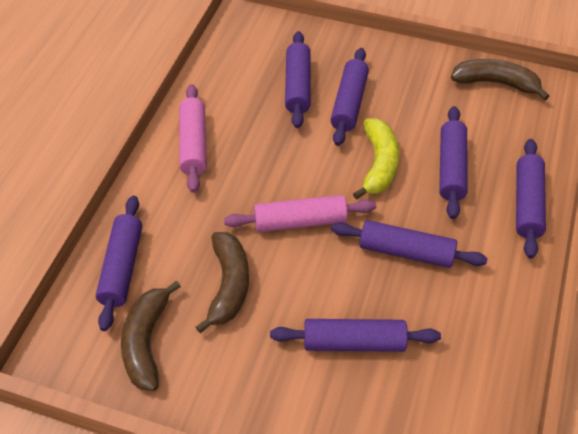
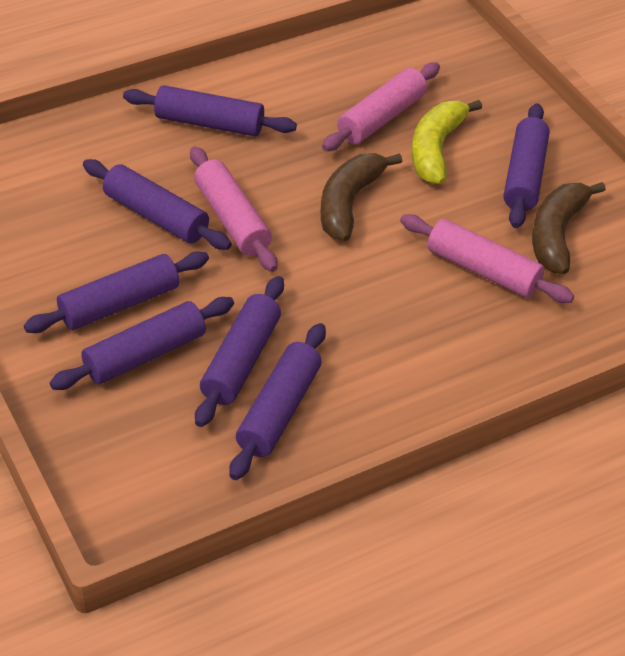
brown banana: [121,280,181,391] [196,232,249,333] [451,59,549,101] = 3 -> [321,153,402,241] [532,182,606,274] = 2
pink rolling pin: [179,84,207,193] [224,195,376,232] = 2 -> [190,146,278,272] [322,62,440,151] [400,214,574,303] = 3

